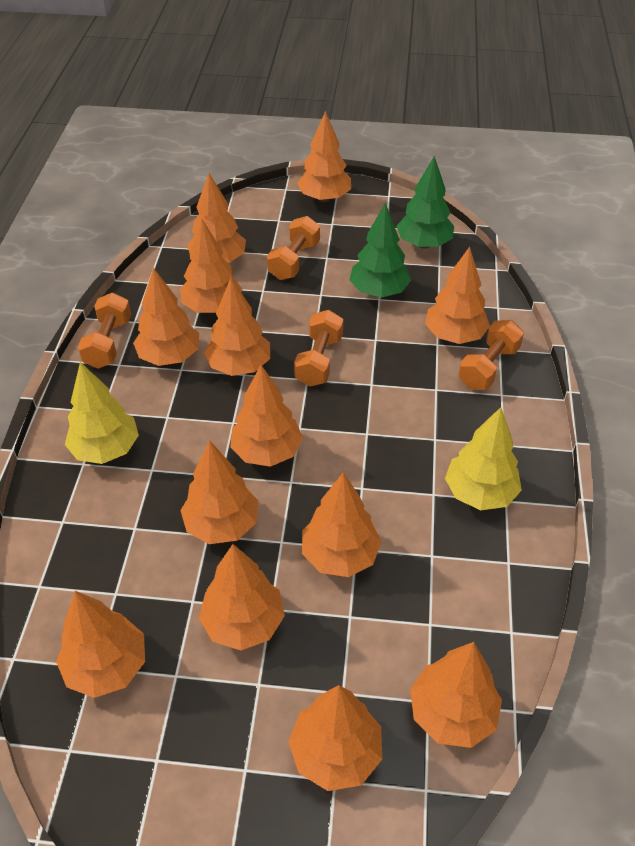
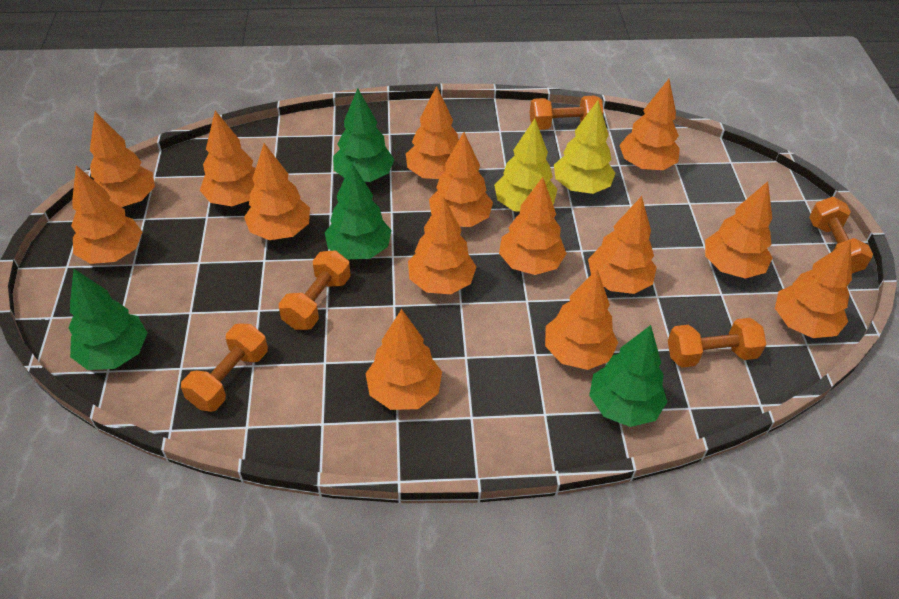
green tree: [350,203,411,297] [396,156,454,249] = 2 -> [68,269,147,370] [325,163,392,259] [333,88,394,182] [589,325,667,427] = 4
orange dumbbell: [78,293,131,369] [267,216,320,280] [294,310,343,386] [458,320,524,390] = 4 -> [181,323,268,412] [279,250,351,330] [530,95,604,130] [668,318,766,367] [809,197,873,273] = 5
orange tree: [56,591,145,698] [133,268,199,366] [180,219,242,313] [180,440,258,544] [187,173,246,263] [199,544,285,650] [204,278,270,376] [230,365,303,467] [288,685,382,791] [297,111,351,202] [302,472,381,577] [410,642,502,748] [425,247,490,344] = 13 -> [71,165,142,264] [90,112,155,207] [200,111,256,206] [244,143,310,240] [365,309,442,410] [406,86,459,179] [408,196,477,294] [429,132,493,227] [499,177,567,275] [545,269,618,370] [588,196,657,294] [619,79,680,170] [705,181,772,278] [775,240,852,338] = 14

